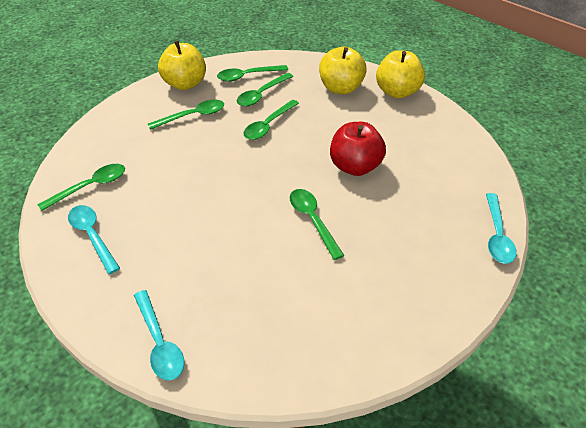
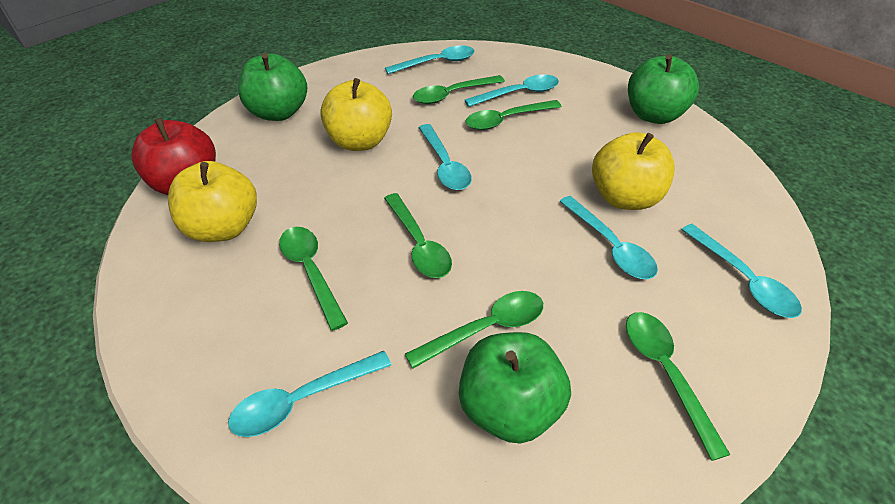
green apple: none = 0 -> [238,53,307,121] [459,332,571,443] [628,55,699,124] = 3
turquoise spoon: [68,205,120,274] [134,290,184,381] [486,193,517,264] = 3 -> [228,351,391,437] [385,45,474,74] [419,124,472,190] [465,74,559,107] [559,196,658,279] [681,224,802,318] = 6

